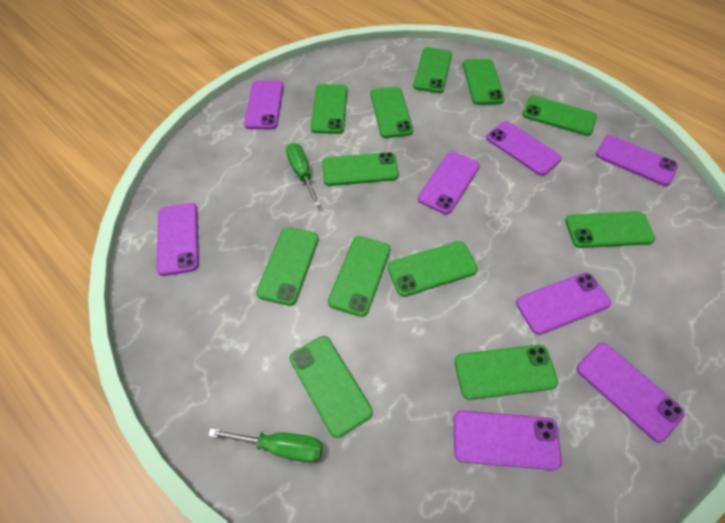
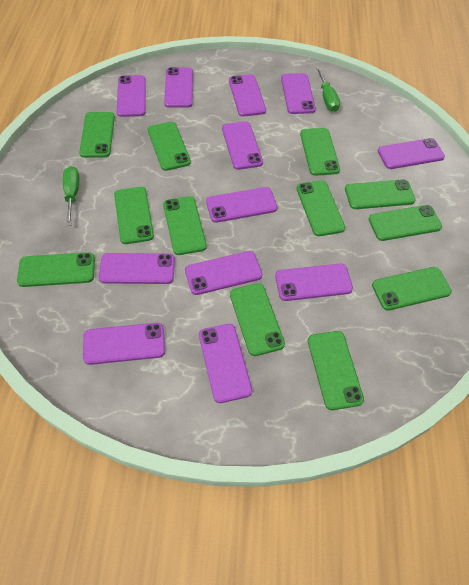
purple phone: [156,203,199,276] [244,80,284,129] [418,152,480,214] [454,411,562,470] [486,121,562,176] [516,272,611,335] [577,343,685,442] [596,135,678,186] = 8 -> [83,323,165,365] [99,253,175,284] [117,75,146,117] [164,67,193,108] [185,251,263,295] [199,324,252,403] [206,187,277,223] [222,121,263,170] [229,74,266,117] [275,264,353,301] [281,73,316,114] [378,138,445,169] = 12

